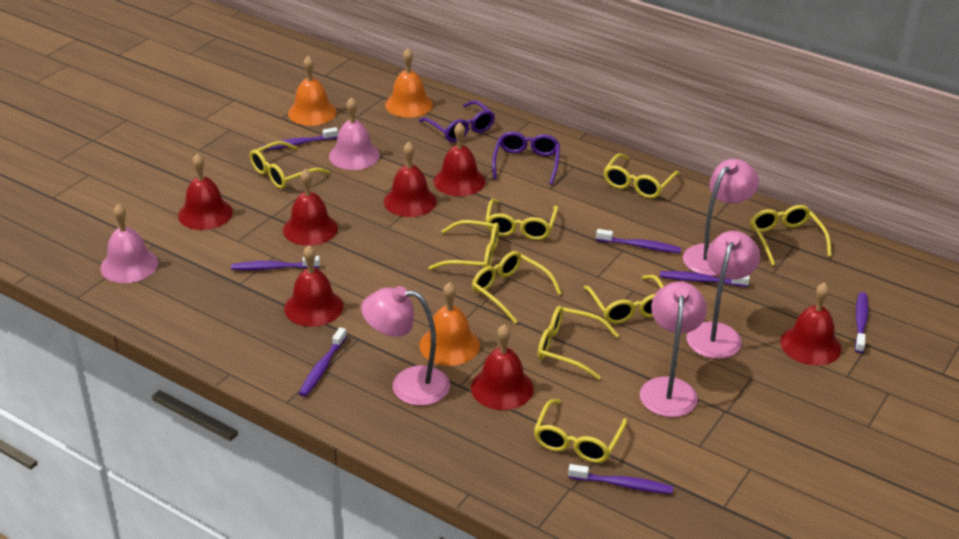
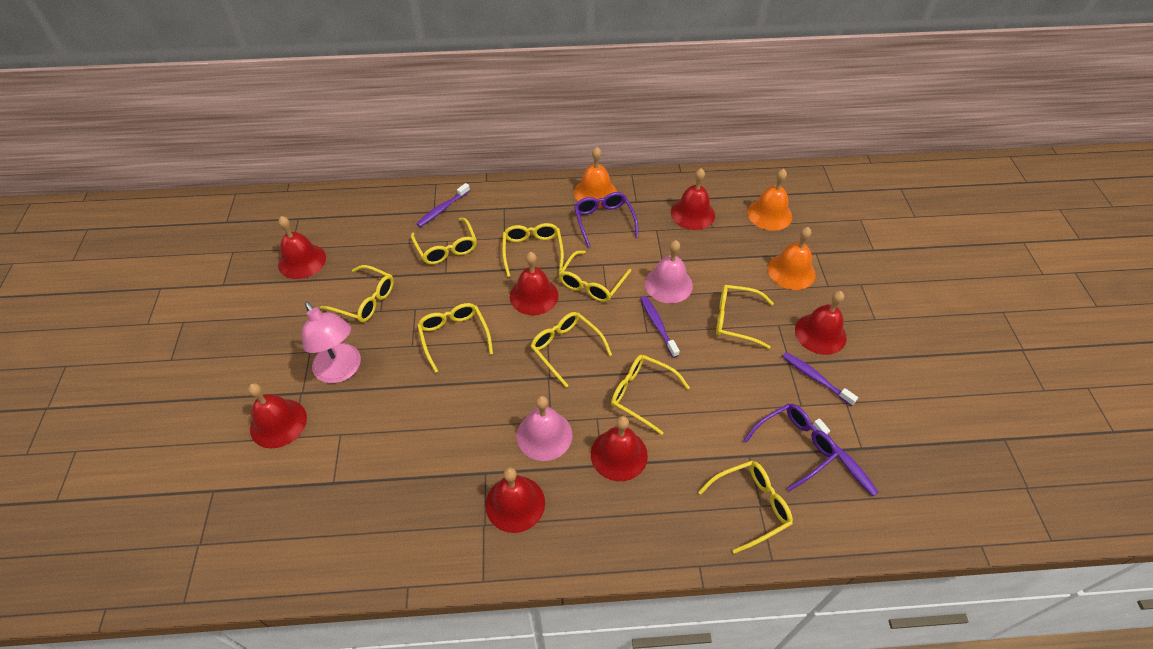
pink lamp: [361,286,450,406] [640,282,707,417] [683,159,759,276] [686,231,760,359] = 4 -> [302,301,361,383] = 1
purple toothbrush: [231,256,320,270] [261,127,338,151] [299,327,347,397] [568,464,673,494] [596,229,681,253] [660,271,750,287] [855,292,869,353] = 7 -> [416,183,470,227] [640,296,680,358] [782,352,858,406] [813,418,879,496] = 4

